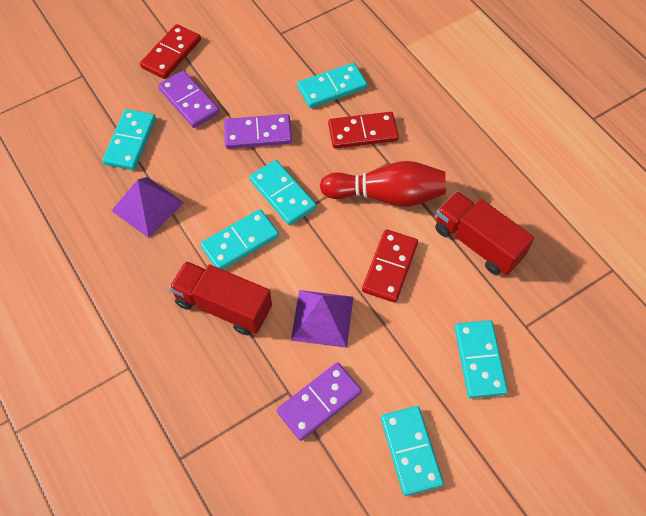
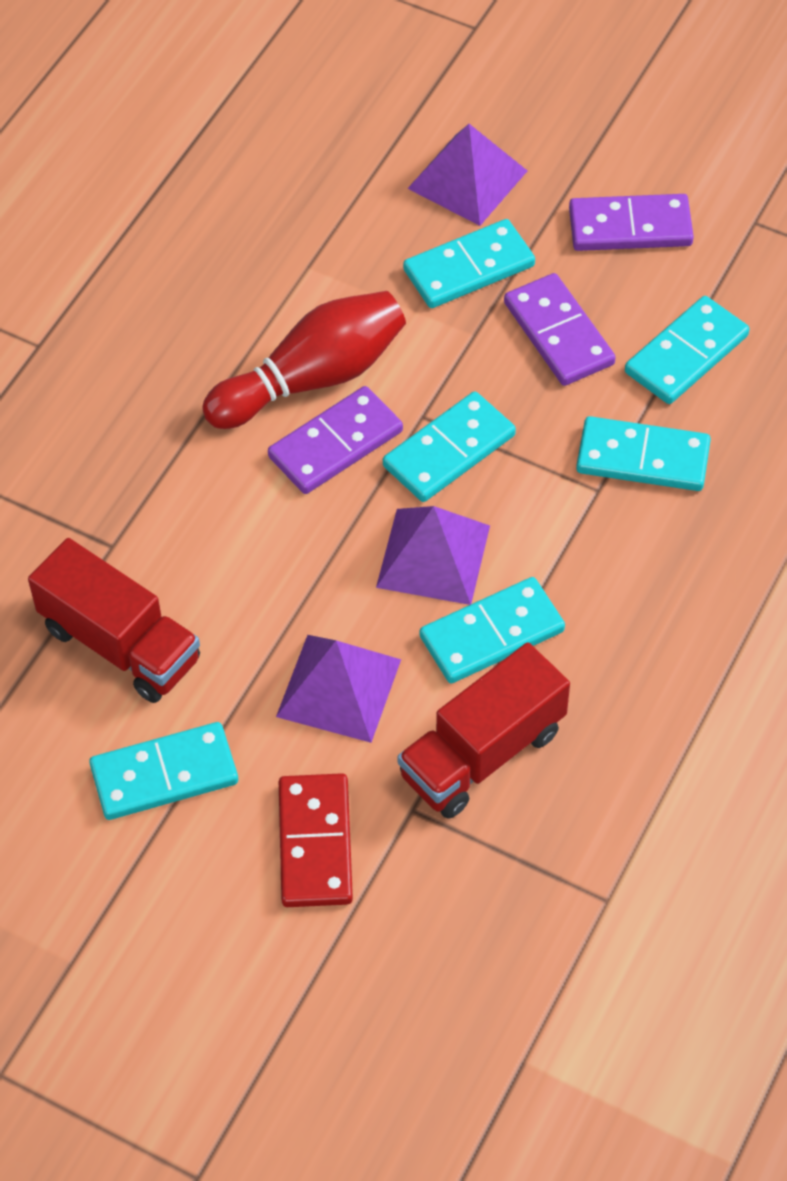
purple pyramid: [111,177,184,238] [291,290,353,348] = 2 -> [276,635,401,743] [376,506,490,605] [407,124,527,226] = 3
red domino: [140,24,201,79] [328,112,399,149] [362,229,418,303] = 3 -> [279,773,353,907] = 1

